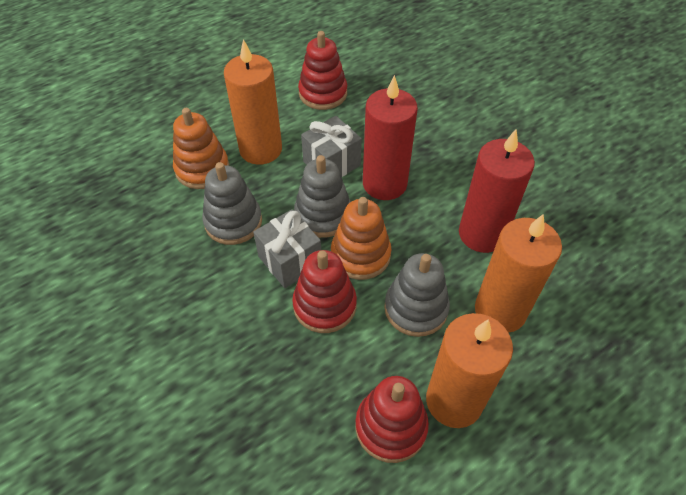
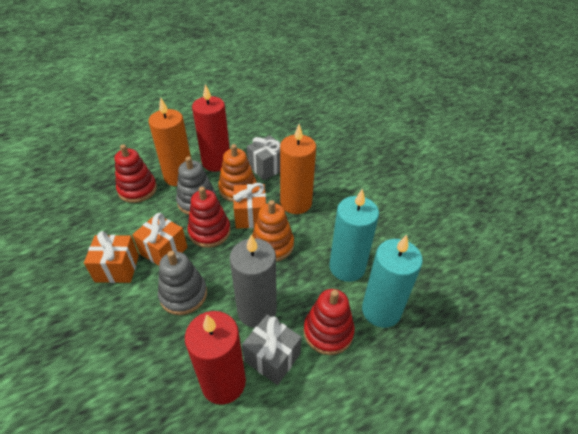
grey candle: none = 0 -> [230,235,277,328] = 1
grey stacking toy: [202,162,262,245] [294,155,351,238] [384,253,450,337] = 3 -> [158,251,207,315] [176,156,216,215] = 2
orange candle: [224,39,282,165] [426,313,513,428] [475,214,562,333] = 3 -> [148,97,191,186] [280,124,316,214] = 2
orange gift: none = 0 -> [84,231,139,283] [132,213,188,266] [233,183,266,229] = 3
turquoise candle: none = 0 -> [329,188,379,282] [362,235,423,328] = 2

